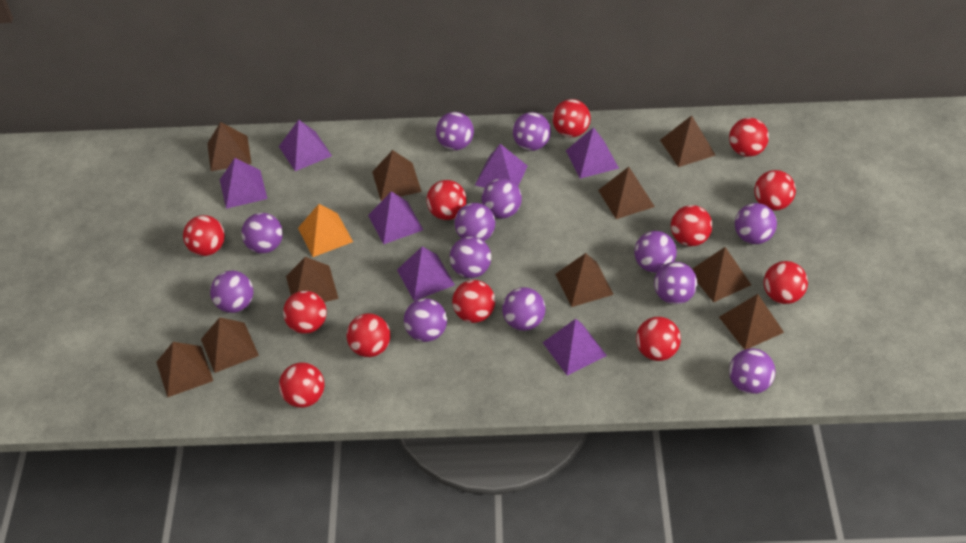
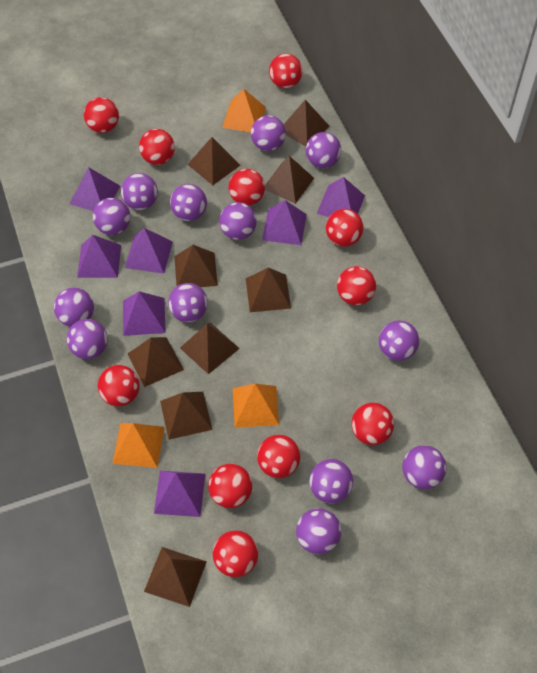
brown pyramid: [156,342,213,397] [201,317,259,373] [207,122,252,171] [286,257,339,302] [372,150,422,201] [555,253,614,307] [598,167,655,219] [660,115,716,167] [693,247,751,302] [719,294,784,350] = 10 -> [128,337,184,387] [144,547,207,607] [160,392,213,440] [174,245,218,287] [180,323,240,374] [187,137,240,185] [246,268,291,312] [265,156,314,204] [284,100,330,147] = 9
orange pyramid: [298,204,353,257] = 1 -> [112,423,164,468] [222,88,266,132] [233,384,279,428] = 3
red ball: [183,215,225,256] [279,362,325,408] [283,291,326,334] [346,313,390,357] [426,180,467,220] [452,280,495,323] [552,99,591,138] [636,317,681,361] [671,205,712,246] [729,118,769,157] [754,170,796,211] [764,261,808,304] = 12 -> [84,97,119,133] [98,365,140,406] [139,129,175,165] [208,464,252,508] [213,531,258,577] [229,169,265,206] [257,435,300,478] [269,54,303,88] [326,209,363,246] [337,266,376,305] [352,402,394,445] = 11

